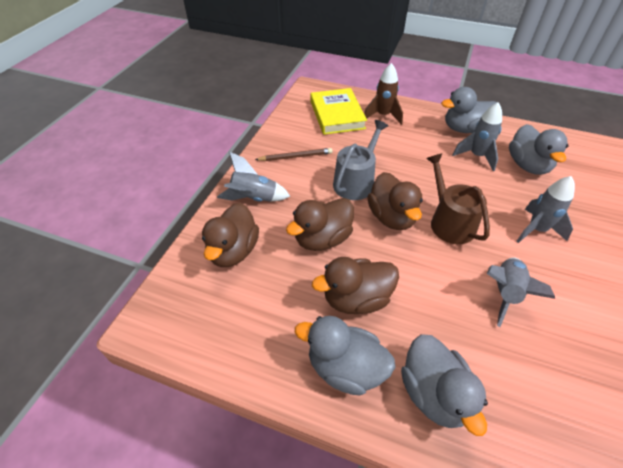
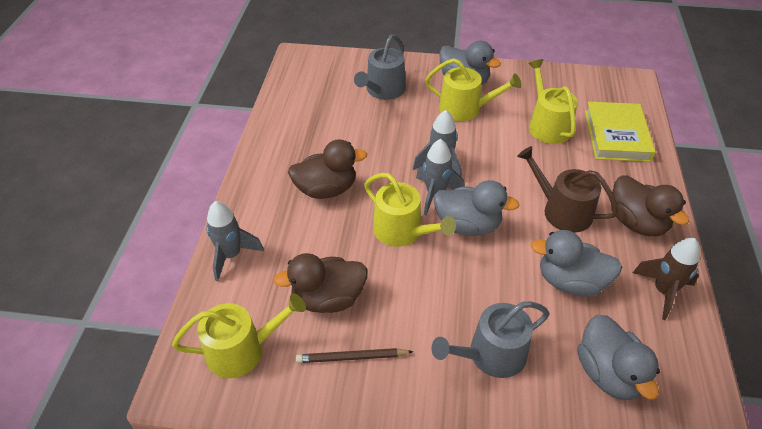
brown duck: [202,203,259,267] [286,198,354,251] [312,257,399,314] [367,172,423,230] = 4 -> [273,253,368,313] [288,139,367,199] [611,175,689,236] = 3
grey rocket: [217,152,290,202] [452,102,502,171] [487,257,555,327] [516,176,575,243] = 4 -> [206,201,264,281] [412,110,462,178] [416,139,465,215] = 3
grey watering can: [333,120,388,200] = 1 -> [354,34,406,100] [431,301,550,378] = 2
yellow watering can: none = 0 -> [172,293,306,378] [364,173,456,247] [425,58,521,121] [528,59,578,144] = 4

